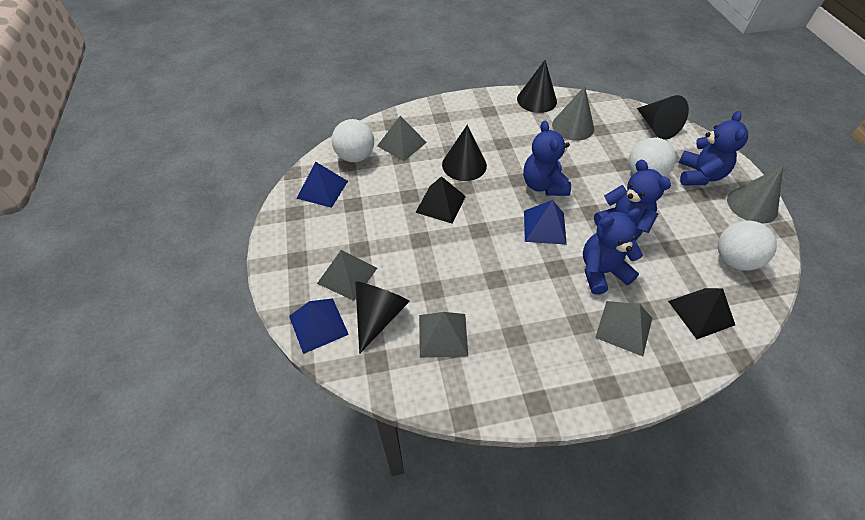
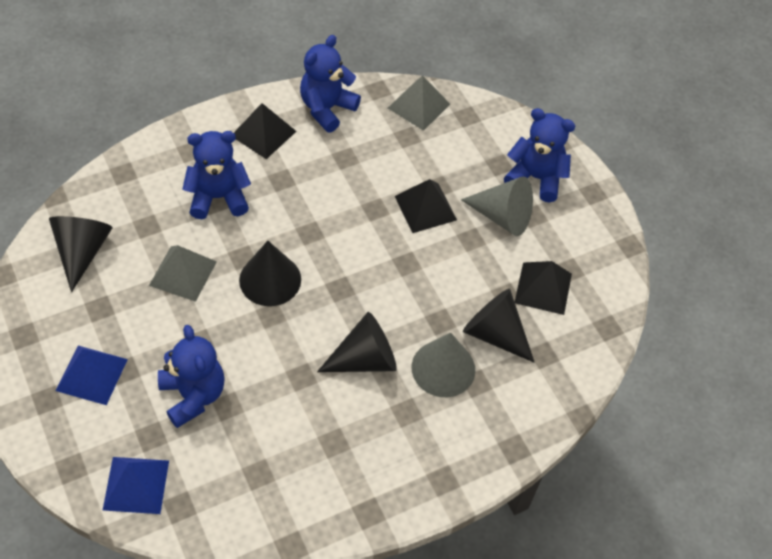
black pyramid: [415,176,466,224] [668,288,735,339] = 2 -> [234,103,296,159] [395,179,457,233] [515,261,572,315] = 3
blue pyramid: [289,298,349,354] [297,162,348,208] [524,200,567,245] = 3 -> [56,346,128,405] [103,457,169,514] = 2
grey pyramid: [317,250,377,301] [377,116,427,161] [419,312,468,358] [595,301,652,356] = 4 -> [149,245,217,302] [388,75,450,131] = 2
white ball: [332,119,374,162] [629,138,676,177] [718,221,777,271] = 3 -> none = 0

